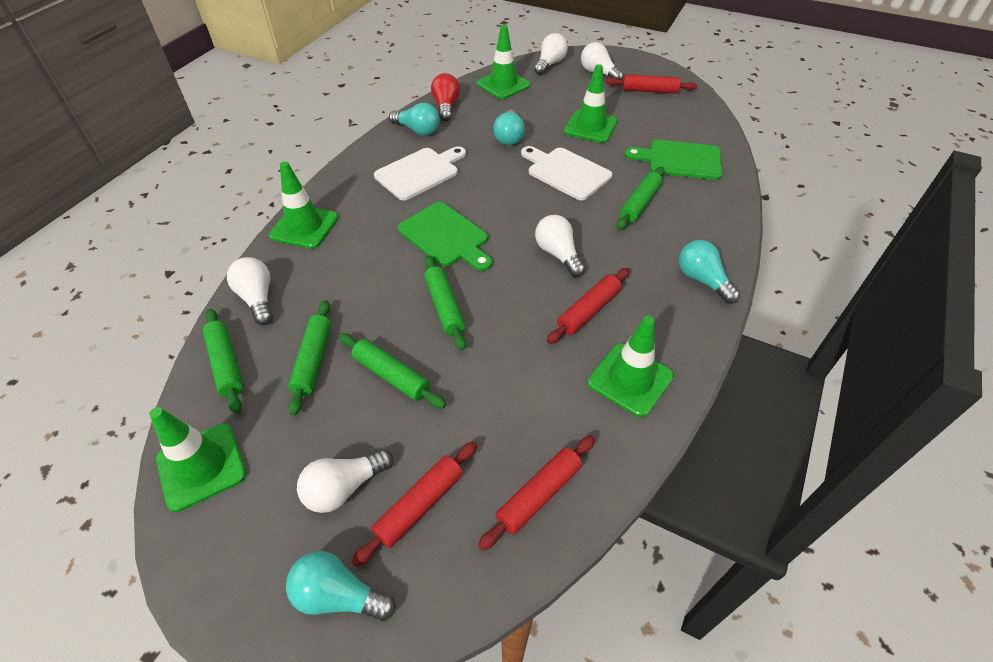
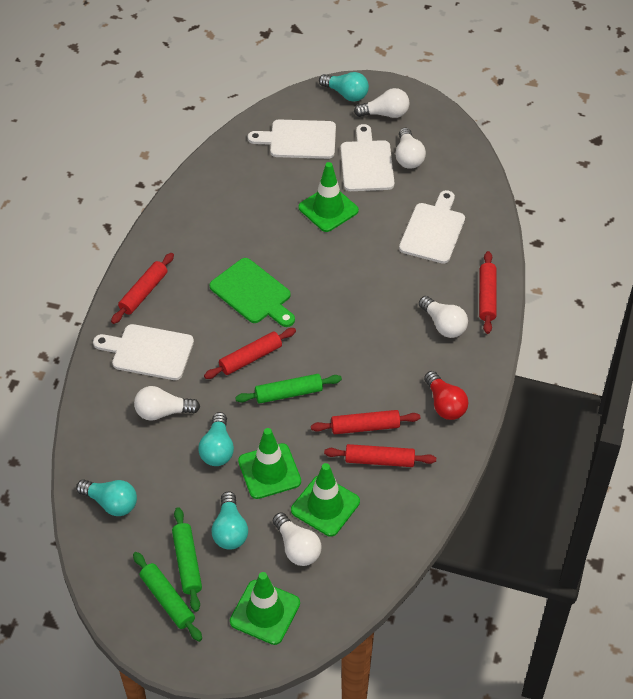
green cutting board: [398,202,492,271] [625,140,722,180] = 2 -> [209,258,295,327] = 1
green rolling pin: [203,309,243,414] [288,300,331,416] [339,333,446,409] [424,256,466,351] [616,167,664,230] = 5 -> [133,552,202,642] [172,507,202,612] [235,374,342,404] = 3
green traffic cone: [149,407,246,512] [269,161,338,249] [477,24,531,99] [564,64,618,143] [588,316,674,417] = 5 -> [230,572,300,645] [238,428,301,499] [291,463,360,537] [299,162,359,232] = 4
red rolling pin: [352,441,477,567] [478,435,595,551] [547,268,629,344] [606,74,697,93] = 4 -> [111,253,174,324] [204,328,296,379] [311,410,420,434] [324,444,436,467] [479,251,497,334] = 5
white cutting board: [374,146,466,200] [521,146,613,200] = 2 -> [93,324,194,380] [248,119,336,159] [341,124,395,191] [399,190,465,264] = 4

